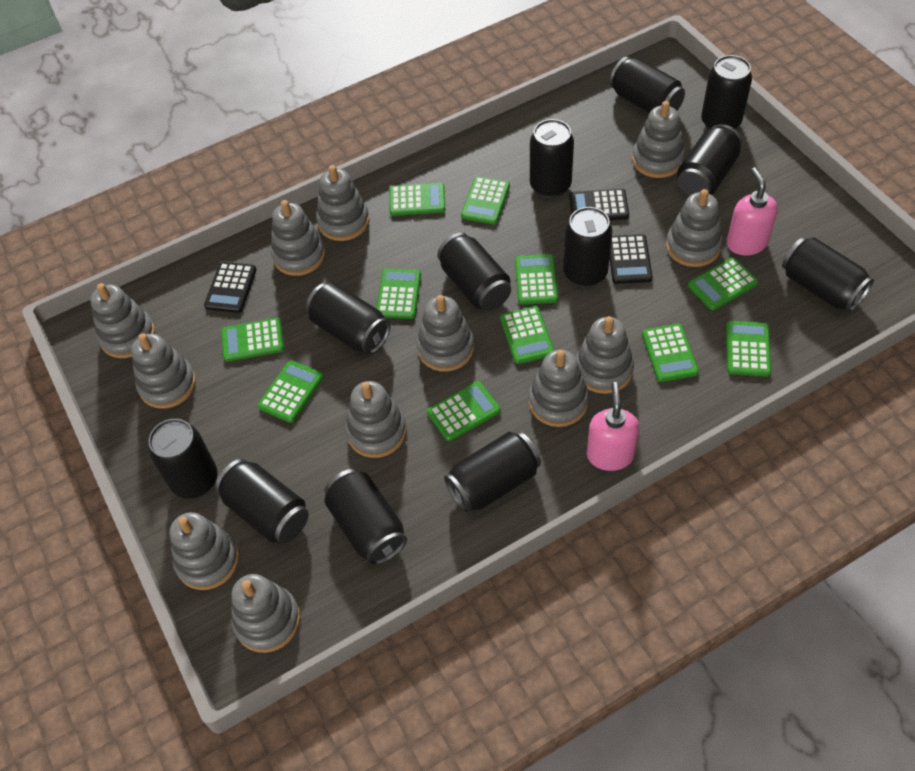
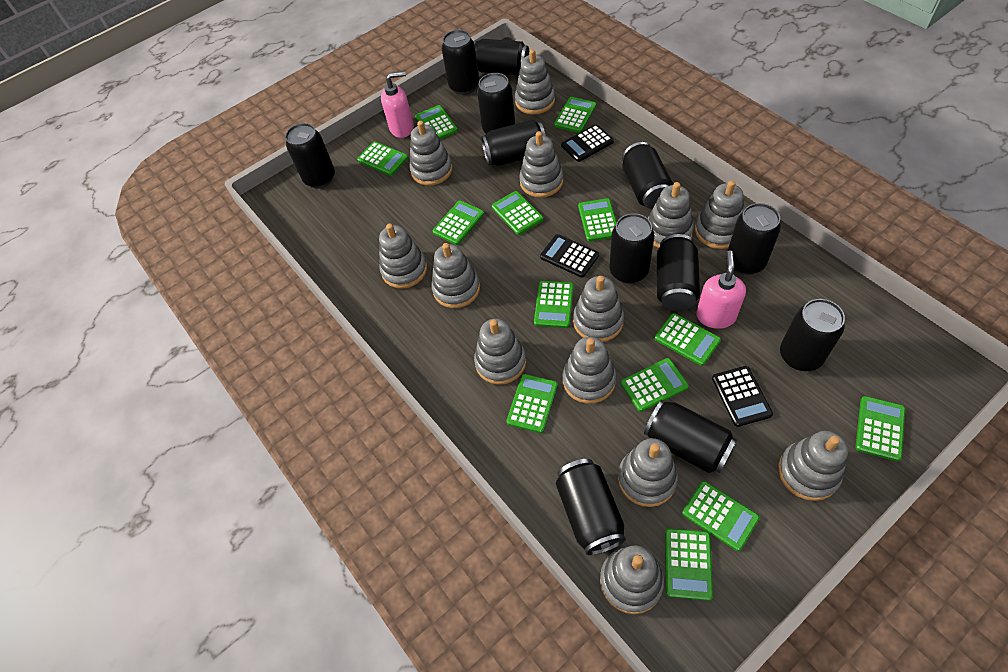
green calculator: [221,318,284,362] [258,360,324,423] [376,268,421,319] [389,183,445,216] [427,381,501,441] [461,176,510,225] [500,306,554,364] [515,254,558,305] [642,324,699,382] [688,257,758,310] [726,321,771,377] = 11 -> [357,141,408,176] [415,105,458,139] [432,200,484,245] [492,191,543,235] [506,374,558,433] [534,281,574,328] [554,97,596,133] [578,198,617,242] [621,358,689,412] [655,313,721,366] [665,528,713,601] [682,481,760,551] [856,396,905,461] = 13
grey stacking toy: [90,283,155,358] [131,333,196,409] [170,512,239,590] [231,574,300,653] [271,200,326,276] [316,165,369,241] [345,381,406,458] [416,295,474,372] [529,350,589,427] [576,316,634,394] [632,101,685,178] [666,189,723,267] = 12 -> [379,224,427,289] [409,121,453,186] [431,243,480,308] [474,319,526,385] [515,49,555,115] [519,131,564,198] [562,337,616,404] [573,276,624,342] [600,546,664,614] [618,438,678,507] [648,182,694,248] [695,180,744,249] [778,431,848,501] = 13

